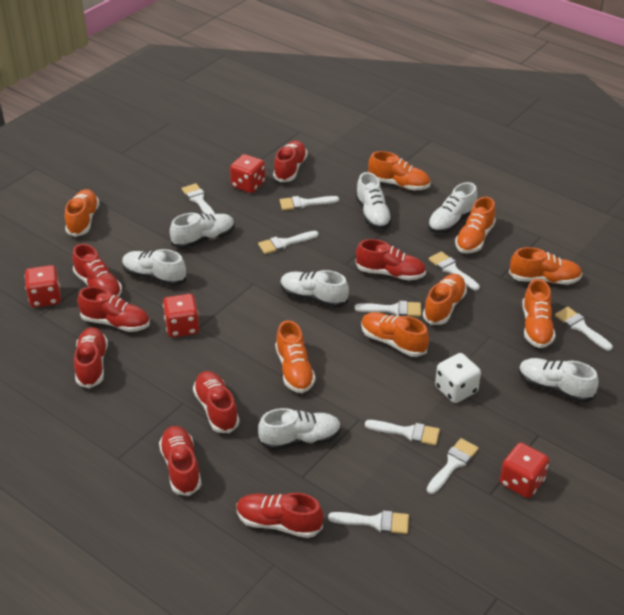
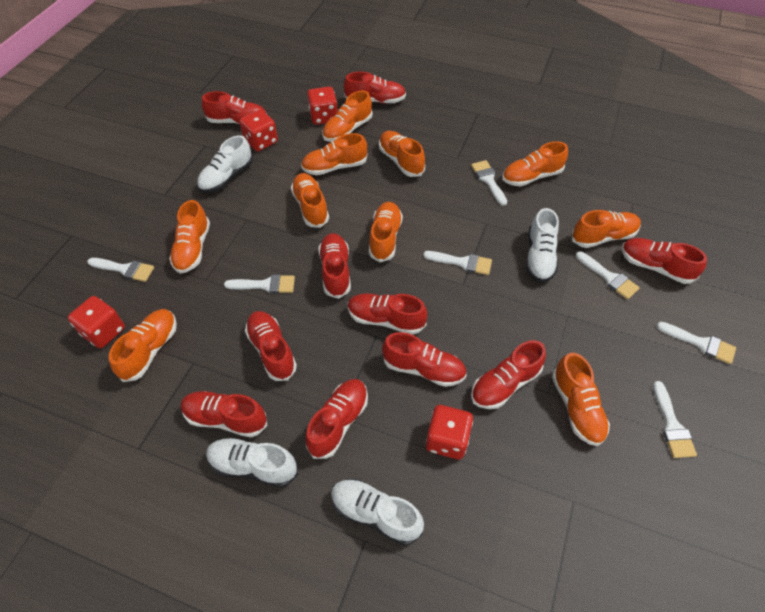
orange shoe: [65,189,100,237] [275,320,315,393] [361,312,429,357] [368,151,430,190] [423,274,467,325] [455,197,496,254] [509,247,582,285] [522,279,555,348] = 8 -> [109,309,177,382] [169,200,210,274] [291,173,329,228] [301,133,368,175] [322,90,373,142] [369,202,403,262] [379,131,425,177] [502,141,568,187] [552,353,610,446] [572,210,641,248] = 10
red shoe: [72,244,122,297] [74,327,108,388] [77,287,150,332] [159,426,201,496] [193,371,240,433] [237,493,323,538] [273,140,307,183] [355,239,426,281] = 8 -> [181,391,268,437] [202,91,267,124] [245,311,297,381] [306,379,368,459] [318,233,351,299] [344,71,406,104] [348,294,427,335] [382,332,467,387] [471,340,546,409] [621,238,707,284] = 10
white brush: [182,183,215,215] [258,231,319,254] [280,196,339,210] [328,510,409,534] [355,301,421,317] [365,420,440,445] [427,438,479,494] [429,251,480,291] [555,307,613,351] = 9 -> [87,258,154,282] [224,275,295,293] [423,251,492,275] [471,160,507,206] [576,251,640,299] [653,381,697,458] [657,322,736,364] = 7
white dice: [435,353,481,403] = 1 -> none = 0
white shoe: [122,249,186,286] [170,213,235,249] [258,408,341,450] [280,270,349,308] [355,172,392,230] [428,182,477,233] [519,358,598,403] = 7 -> [197,135,253,193] [206,437,298,488] [331,479,424,546] [526,208,559,282] = 4

